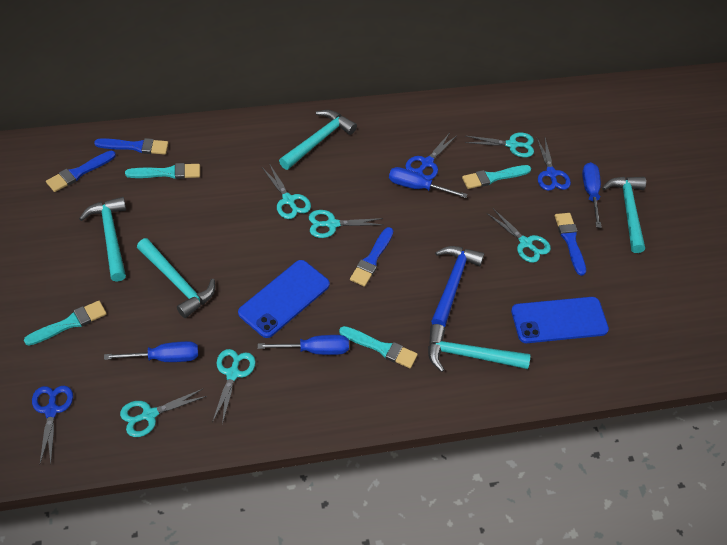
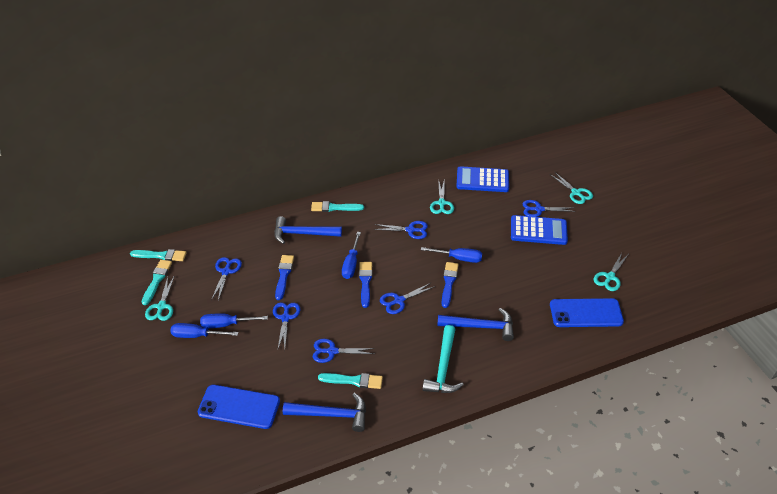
blue brush: [46,151,116,192] [94,138,169,155] [350,227,393,287] [555,213,586,276] = 4 -> [275,255,294,300] [359,262,372,308] [442,262,459,308] = 3
blue calculator: none = 0 -> [456,166,509,192] [511,215,568,245] = 2
blue hammer: [431,246,484,327] = 1 -> [274,216,342,244] [283,393,366,432] [437,308,514,341] = 3
blue scissors: [32,386,73,464] [405,134,456,180] [537,138,571,191] = 3 -> [211,257,242,301] [273,302,300,351] [313,339,375,363] [374,221,428,239] [380,283,435,314] [523,200,576,217] = 6
turquoise hammer: [79,197,126,282] [137,238,215,318] [279,110,357,170] [428,324,530,372] [602,177,646,253] = 5 -> [422,325,463,393] = 1
turquoise scissors: [120,388,207,437] [213,349,256,425] [262,163,311,219] [309,210,383,238] [465,133,534,157] [487,209,551,263] = 6 -> [145,275,175,321] [430,179,454,214] [550,172,593,204] [594,253,628,291] = 4

